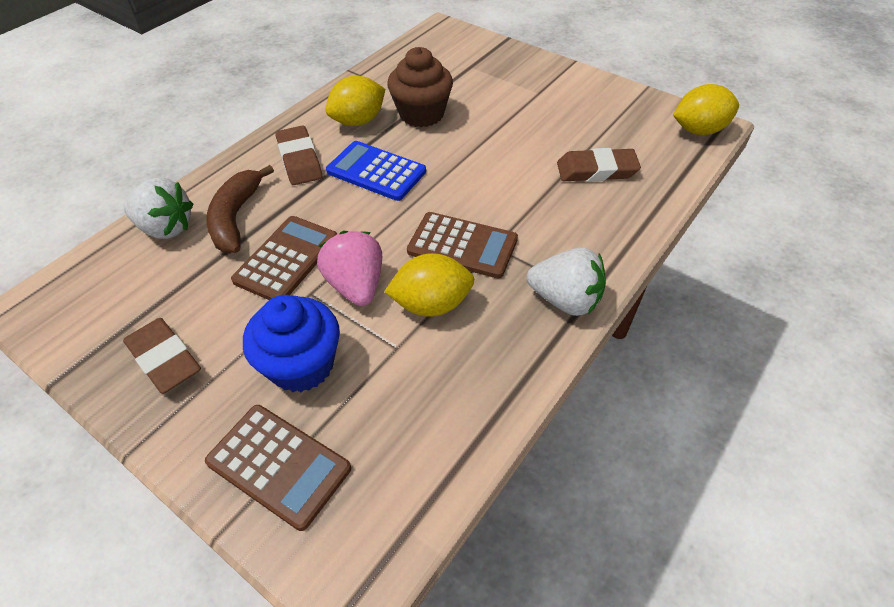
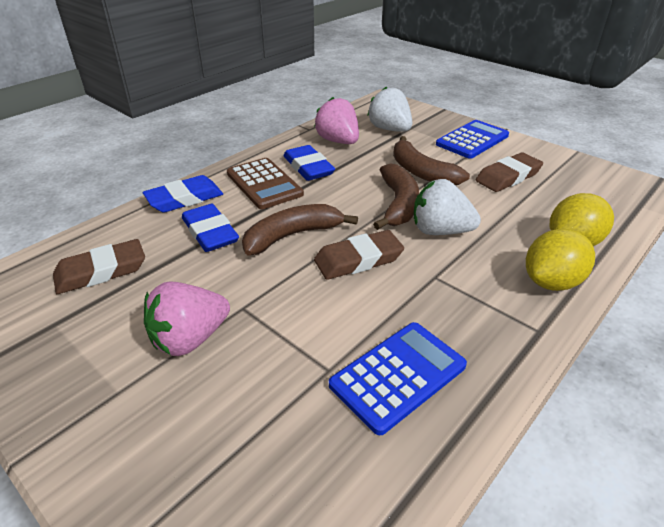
blue calculator: [326,141,426,201] = 1 -> [329,322,467,435] [436,120,509,159] = 2
blue cupcake: [243,295,340,392] = 1 -> none = 0
blue eraser: none = 0 -> [143,175,223,213] [182,204,239,252] [283,145,335,181] = 3
brown banana: [206,165,274,253] = 1 -> [242,204,358,256] [373,164,419,230] [393,136,470,185] = 3
brown calculator: [205,405,351,531] [231,216,337,300] [407,212,518,279] = 3 -> [227,158,304,209] = 1
brown cupcake: [387,47,453,127] = 1 -> none = 0
pink strawberry: [317,231,382,306] = 1 -> [144,281,230,356] [314,97,359,144] = 2
yellow lemon: [325,76,385,126] [384,253,474,317] [673,84,739,135] = 3 -> [526,229,595,291] [550,193,614,246] = 2

